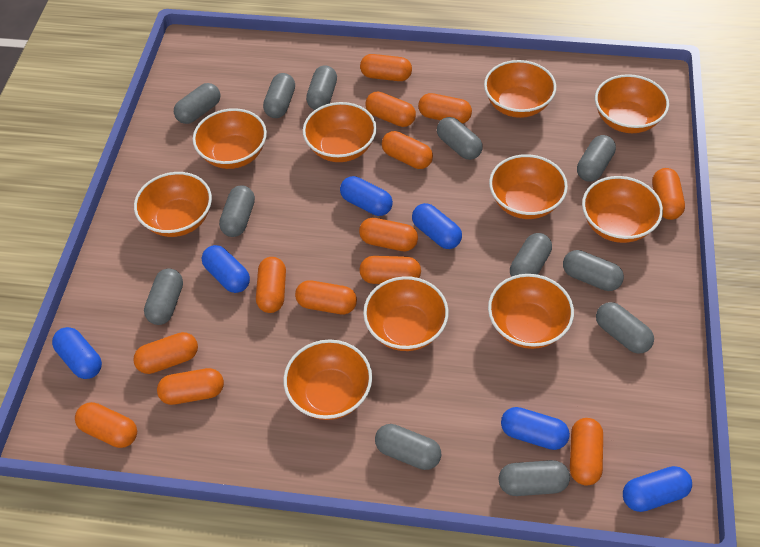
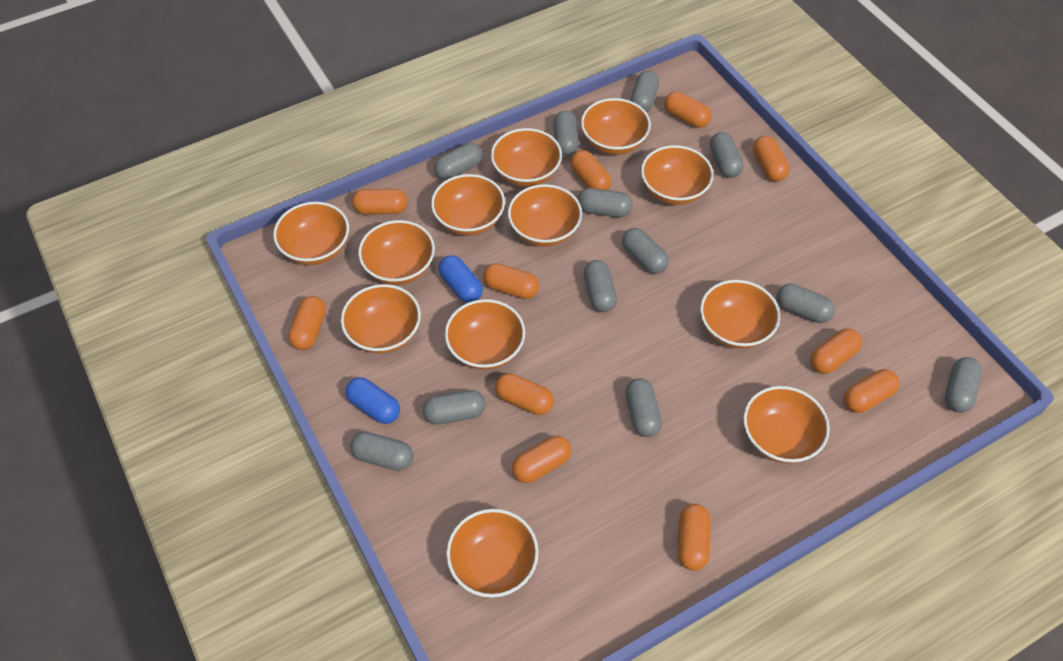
blue capsule: [52,327,102,379] [202,245,250,293] [340,176,393,216] [412,203,462,249] [501,407,570,450] [623,466,692,512] = 6 -> [345,377,400,424] [439,255,483,303] = 2
orange bowl: [134,172,212,237] [193,108,267,169] [283,340,372,420] [303,102,377,162] [363,276,449,351] [484,60,556,118] [488,274,574,349] [489,154,568,219] [582,176,663,243] [595,74,669,133] = 10 -> [273,202,349,265] [341,284,421,354] [358,220,435,285] [431,174,505,236] [445,299,525,370] [446,509,539,598] [491,128,562,187] [508,184,582,247] [581,98,651,155] [641,145,714,205] [700,280,780,349] [743,386,830,463] = 12
orange capsule: [75,402,137,448] [133,332,198,374] [157,368,224,405] [256,257,286,313] [295,280,357,314] [359,218,418,251] [359,256,421,284] [360,54,412,81] [365,91,416,127] [382,131,433,169] [418,93,472,124] [570,418,603,486] [652,168,685,220] = 13 -> [288,296,326,350] [352,189,407,215] [483,263,539,299] [495,373,554,415] [512,436,571,483] [570,150,611,190] [664,91,711,128] [678,504,710,571] [753,136,790,181] [810,328,862,374] [844,369,900,413] = 11

